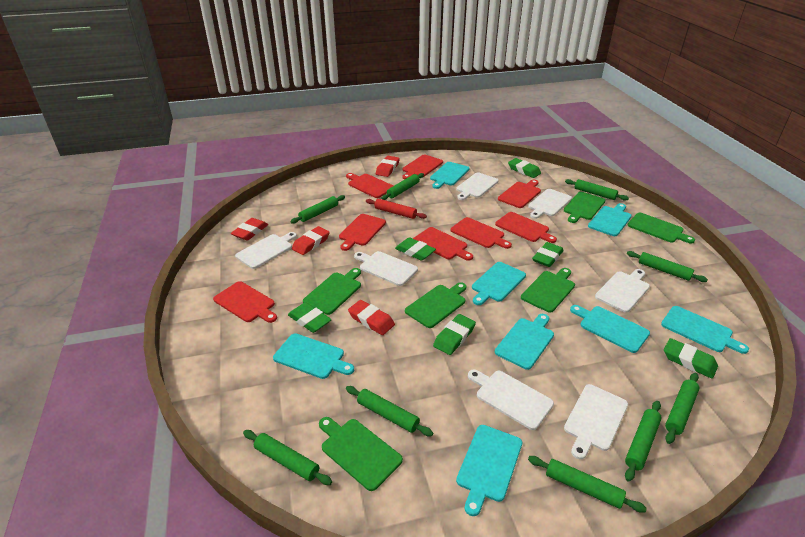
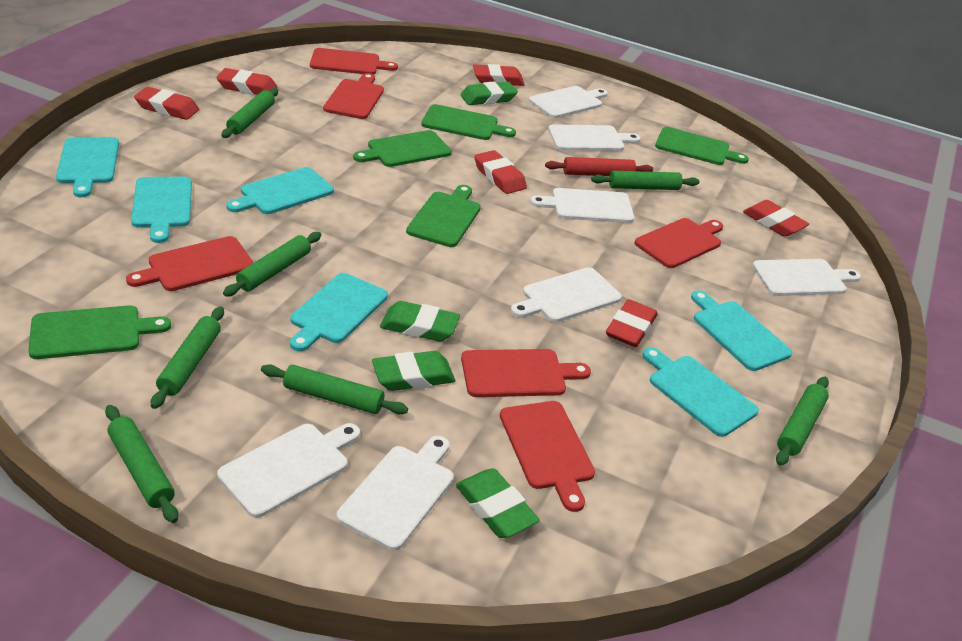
green cutting board: [303,268,361,315] [319,417,403,491] [405,282,467,328] [521,268,575,313] [564,192,605,223] [627,213,695,243] = 6 -> [28,305,171,359] [353,130,452,167] [406,185,481,247] [421,104,516,140] [655,127,749,165] = 5
green eraser: [288,302,332,333] [395,237,436,261] [433,314,476,355] [508,158,541,178] [532,242,564,267] [664,338,718,379] = 6 -> [372,351,455,391] [380,301,460,341] [456,468,540,538] [460,82,518,105] = 4
green rolling pin: [243,430,332,485] [290,195,345,224] [346,386,433,436] [381,173,424,200] [528,456,647,512] [565,179,629,200] [625,401,662,482] [627,251,708,282] [665,373,699,444] = 9 -> [105,405,178,523] [151,306,224,409] [222,88,278,138] [223,232,321,297] [261,364,408,414] [591,171,700,190] [776,376,829,466] = 7
red cutting board: [213,281,277,323] [339,214,386,251] [346,173,393,198] [402,154,443,179] [413,227,473,261] [451,217,512,249] [495,212,557,243] [498,180,541,208] = 8 -> [126,236,253,291] [310,48,398,75] [323,73,384,119] [461,349,591,397] [500,401,595,512] [634,218,723,268] = 6
red eraser: [231,218,268,240] [292,226,330,255] [348,300,395,335] [376,156,400,177] = 4 -> [134,87,199,120] [216,68,277,95] [473,64,525,86] [474,150,527,194] [606,299,657,347] [743,200,809,237] = 6
turquoise cutting board: [273,333,354,379] [430,162,470,189] [456,425,522,516] [472,262,526,305] [495,314,554,370] [570,305,650,353] [588,203,632,236] [661,306,749,354] = 8 -> [56,137,119,197] [131,177,192,243] [226,167,334,214] [290,273,388,351] [642,347,759,437] [691,290,792,371] = 6

